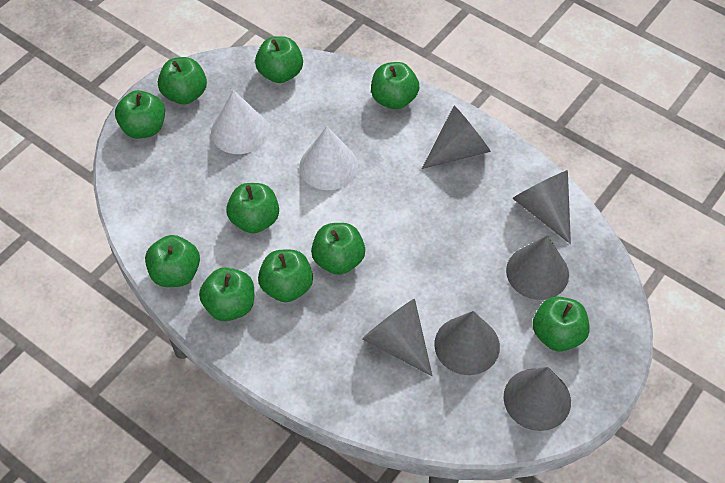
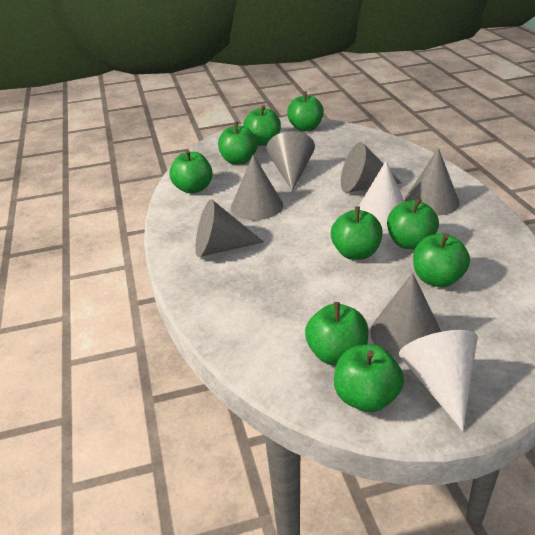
green apple: [115,90,165,139] [145,235,200,287] [158,57,207,104] [199,267,254,321] [226,183,279,234] [255,36,303,83] [258,249,313,302] [311,223,365,275] [371,62,419,109] [533,297,590,352] = 10 -> [169,150,213,194] [218,122,258,165] [243,105,281,146] [287,91,324,131] [305,302,369,365] [331,206,383,260] [334,344,404,412] [387,198,439,250] [413,233,470,287] = 9

